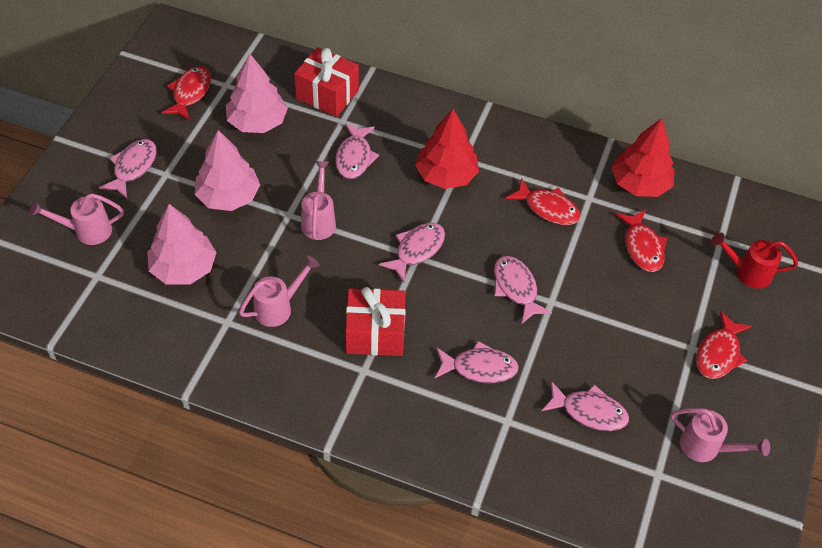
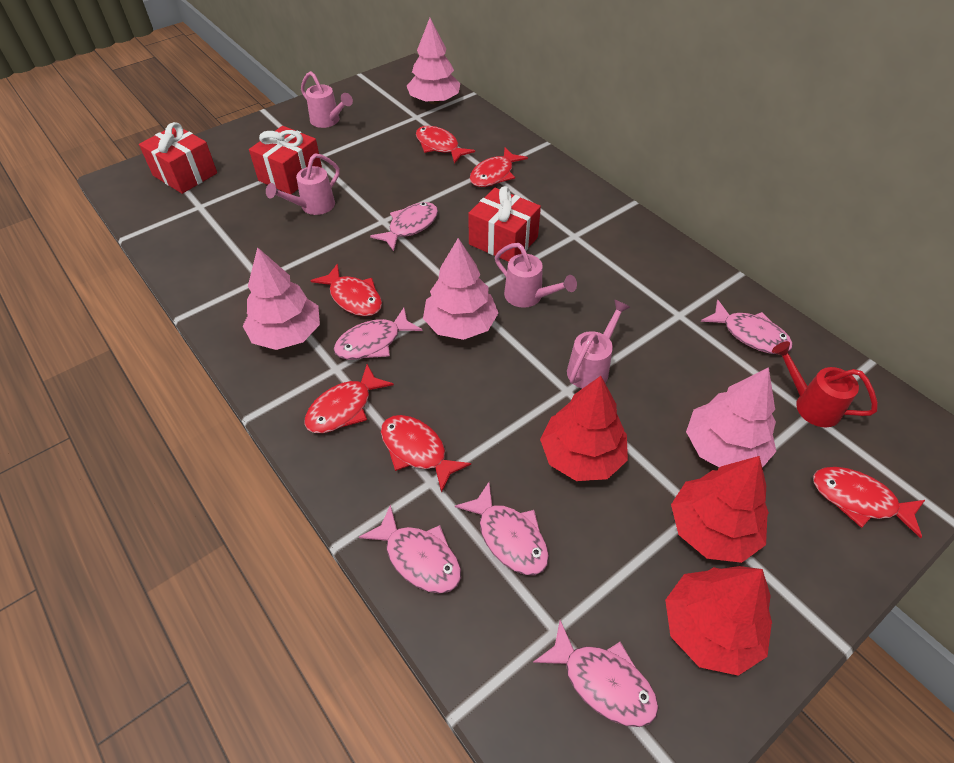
pink tree: [147,204,217,285] [195,130,260,211] [226,54,288,133] = 3 -> [243,247,320,350] [407,18,460,104] [423,238,498,340] [686,367,776,468] = 4
red fish: [161,66,211,121] [506,178,581,225] [615,210,667,272] [696,311,752,379] = 4 -> [305,364,394,433] [311,264,382,316] [381,415,471,493] [416,126,475,164] [470,147,528,187] [813,467,925,538] = 6
red gift: [294,47,359,117] [345,287,406,356] = 2 -> [139,122,217,194] [249,126,322,194] [468,186,541,262] = 3
red tree: [415,109,479,189] [611,118,675,197] = 2 -> [540,376,628,481] [665,566,772,676] [671,456,769,563] = 3

